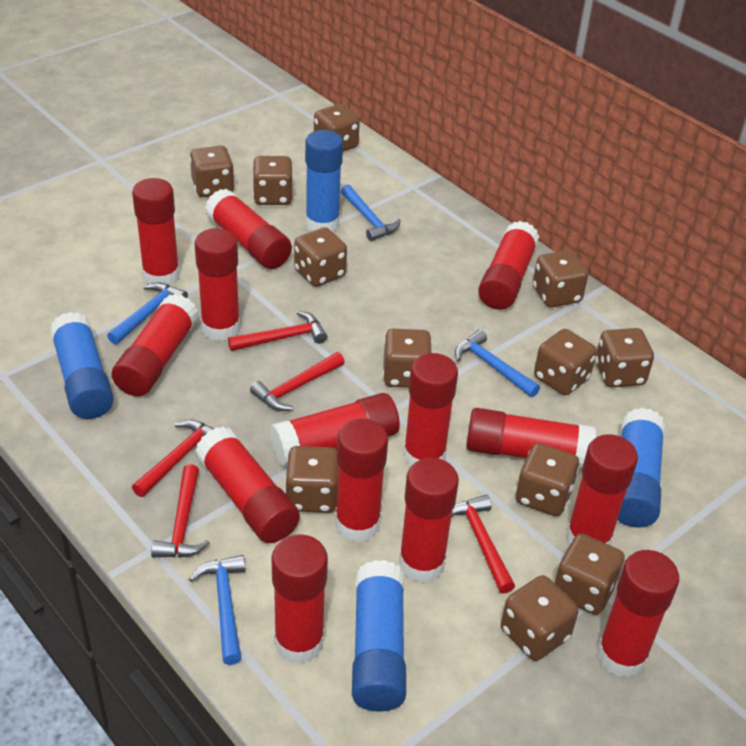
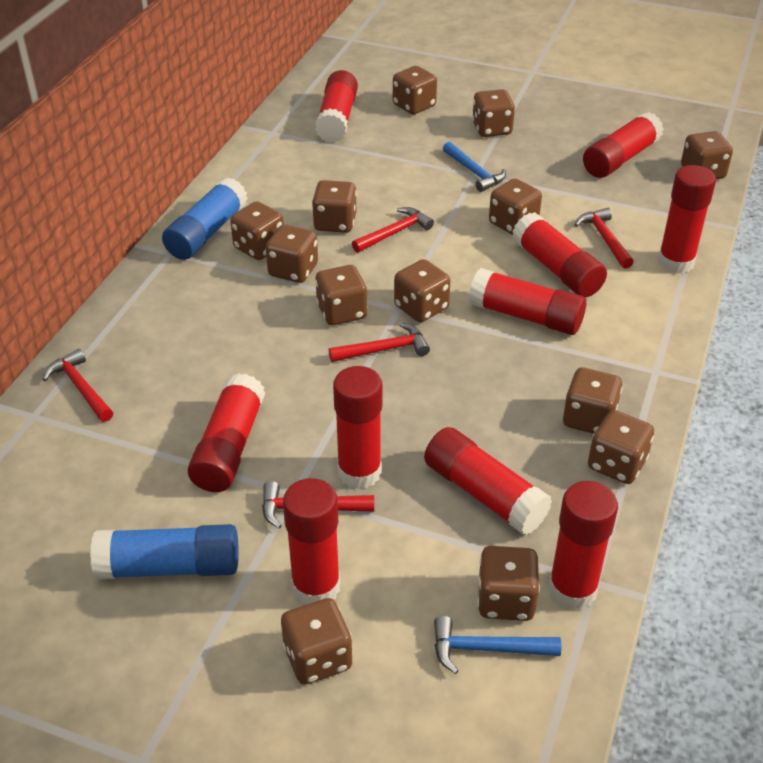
blue glue stick: [50,312,114,419] [305,130,343,232] [352,560,406,712] [618,408,665,528] = 4 -> [90,524,239,580] [162,177,248,260] = 2
blue hammer: [107,282,188,345] [189,555,246,665] [341,185,401,241] [455,330,540,397] = 4 -> [434,616,561,674] [443,142,506,192] = 2
brown dice: [190,146,235,197] [252,156,293,205] [285,446,338,513] [294,227,347,287] [314,104,360,152] [383,329,432,388] [501,575,579,661] [516,443,579,516] [533,250,588,307] [534,329,597,395] [554,533,625,615] [595,328,654,388] = 12 -> [230,201,284,260] [266,225,318,283] [281,598,352,685] [312,180,357,233] [315,265,367,325] [393,66,437,115] [394,259,450,322] [472,89,515,137] [478,546,540,621] [489,178,542,235] [563,367,623,434] [588,410,654,484] [681,131,733,179] = 13
red glue stick: [112,294,199,396] [132,178,180,286] [195,228,240,341] [195,426,300,543] [205,189,292,269] [270,393,400,467] [271,534,328,664] [335,419,388,542] [399,458,459,583] [403,353,458,467] [466,408,596,468] [478,221,539,310] [566,434,638,545] [597,550,679,678] = 14 -> [188,373,265,492] [283,478,340,604] [315,70,358,142] [333,366,383,489] [424,427,552,535] [469,268,586,335] [512,212,607,297] [548,481,618,610] [583,112,664,178] [658,165,716,274] = 10

